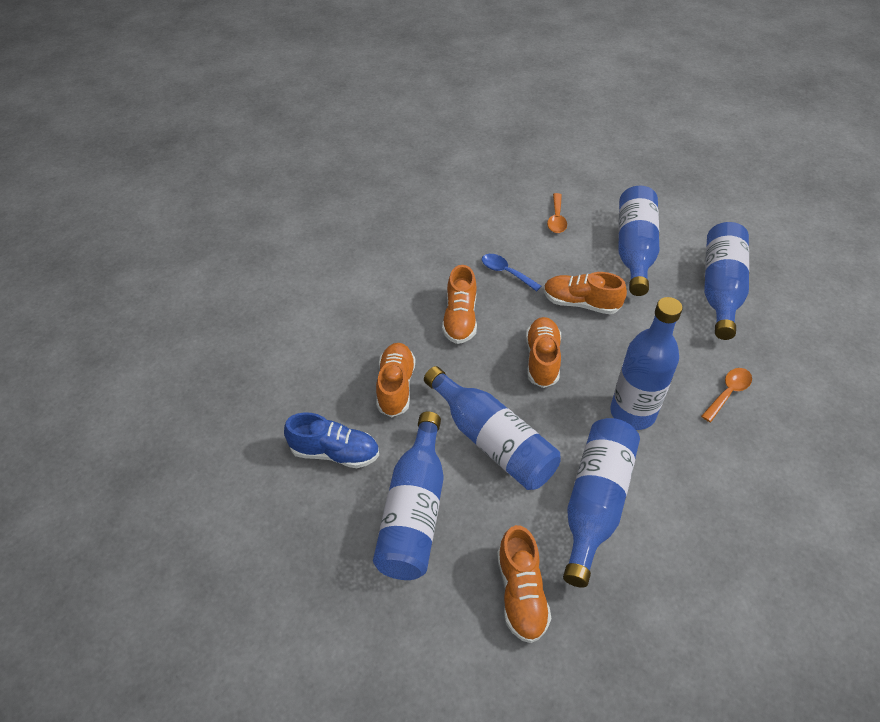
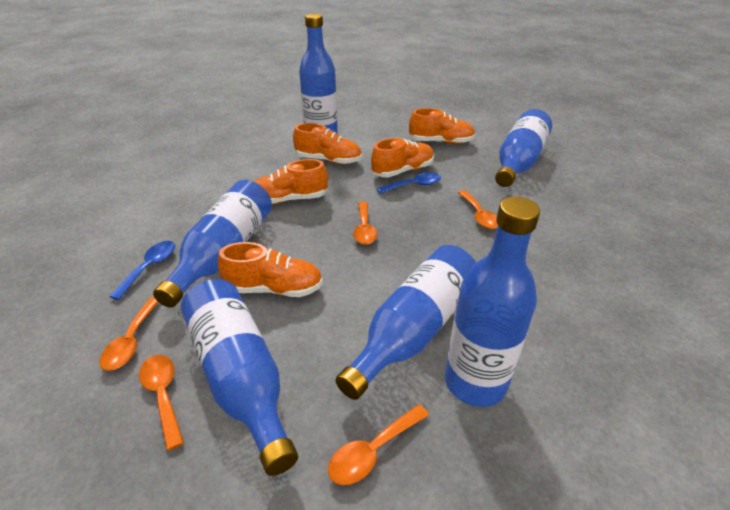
blue shoe: [284,412,379,468] = 1 -> none = 0
blue spoon: [482,254,541,291] = 1 -> [109,241,175,300] [377,172,441,194] = 2
orange spoon: [547,193,567,233] [701,368,752,422] = 2 -> [99,297,158,371] [139,355,184,451] [328,404,429,485] [353,202,377,245] [458,190,498,229] = 5

